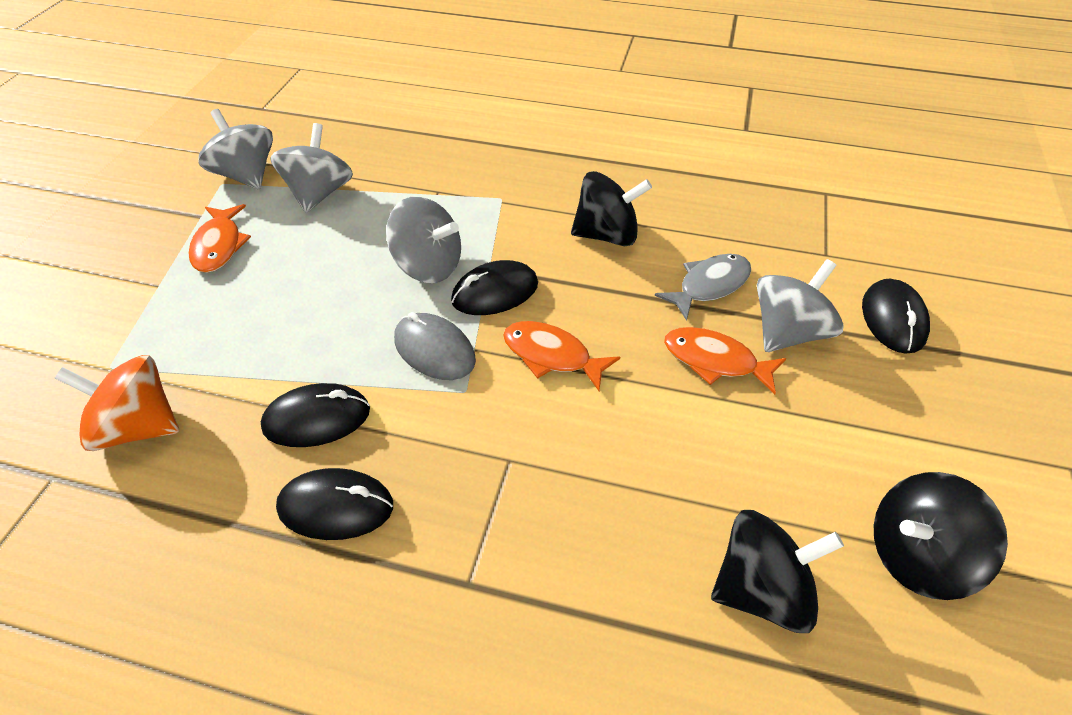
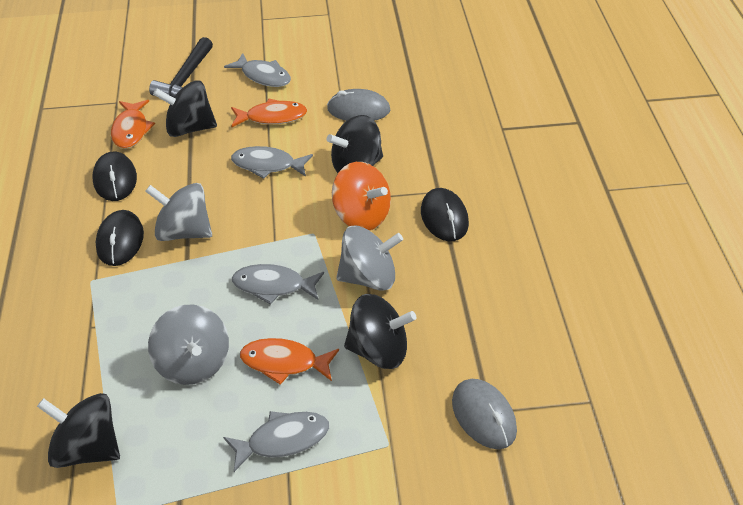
black hammer: none = 0 -> [149,37,213,98] = 1
black mouse: [261,383,370,447] [276,468,393,540] [451,260,538,315] [862,279,930,354] = 4 -> [92,152,137,201] [96,210,144,266] [421,188,469,241] = 3
black spinning top: [571,171,652,246] [711,510,844,633] [874,472,1008,600] = 3 -> [37,393,120,468] [153,80,217,137] [327,115,383,173] [344,294,417,369] = 4
grey fish: [655,254,751,321] = 1 -> [223,411,329,472] [224,53,291,87] [231,146,313,179] [232,264,324,305] = 4
grey mouse: [394,312,476,380] = 1 -> [327,89,390,121] [452,379,517,449] = 2
grey spinning top: [198,109,273,189] [270,123,353,213] [386,196,461,283] [757,259,844,352] = 4 -> [145,183,212,241] [148,305,229,385] [336,225,403,291] = 3

